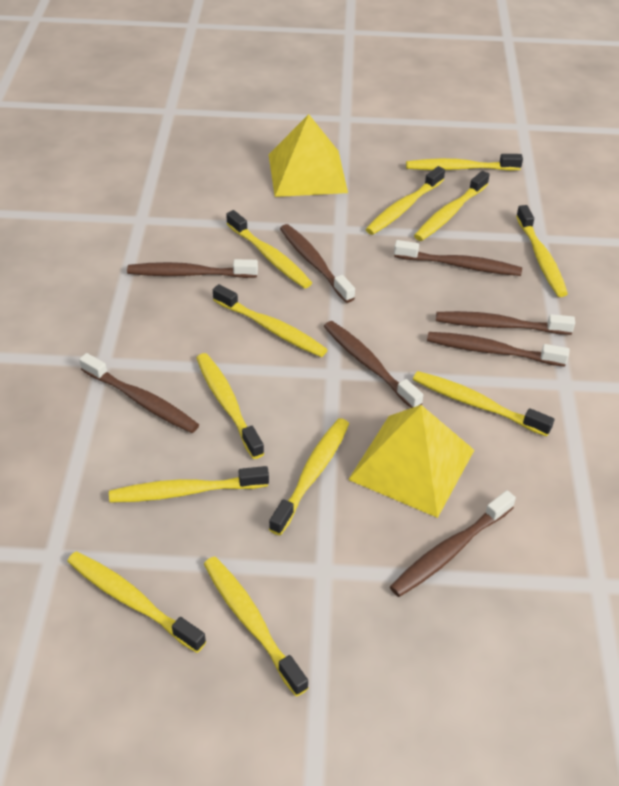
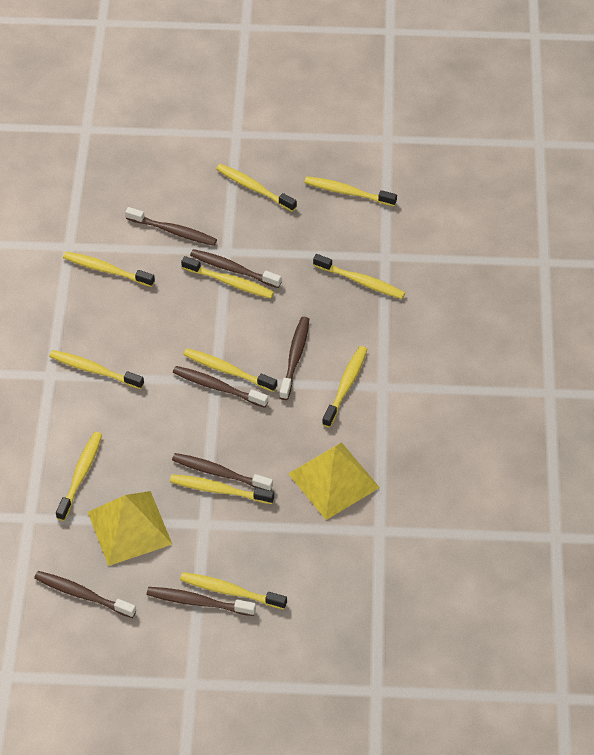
brown toothbrush: [79,353,199,433] [127,259,258,278] [280,224,355,303] [324,321,423,408] [390,490,516,597] [394,240,522,276] [427,332,570,367] [436,311,575,335] = 8 -> [34,571,136,618] [125,207,217,246] [147,587,256,616] [172,453,273,491] [173,366,268,408] [190,249,281,288] [279,317,309,400] = 7
yellow toothbrush: [67,551,206,653] [109,466,269,502] [196,353,264,459] [204,557,309,697] [213,284,328,357] [226,210,312,288] [269,418,349,535] [365,166,445,235] [406,154,523,171] [413,371,554,437] [414,171,490,241] [516,205,568,297] = 12 -> [49,350,144,389] [56,432,102,521] [63,251,155,287] [170,474,274,504] [180,572,287,609] [181,256,274,299] [183,348,277,392] [216,164,297,212] [304,176,397,206] [313,254,405,299] [322,346,367,428] = 11

